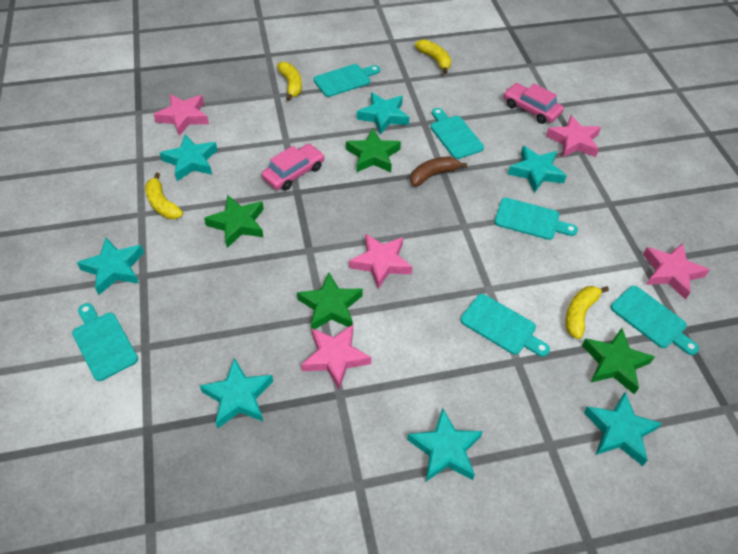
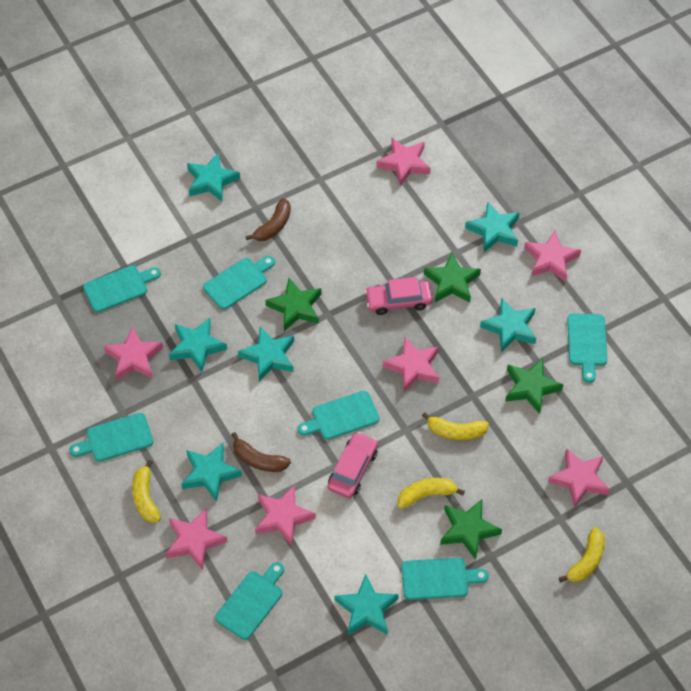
brown banana: [410,156,467,186] = 1 -> [231,432,291,472] [246,198,291,241] = 2
pink star: [153,94,209,136] [301,325,371,390] [349,233,412,289] [546,115,601,157] [643,243,710,300] = 5 -> [104,326,163,381] [166,509,227,570] [255,485,316,546] [376,138,431,186] [383,336,439,392] [524,230,581,282] [548,448,610,508] = 7
turquoise cutting board: [72,303,138,381] [314,64,380,97] [430,108,484,159] [460,294,550,357] [494,198,578,240] [611,286,699,355] = 6 -> [69,413,153,462] [83,265,161,312] [203,256,275,310] [215,562,284,640] [297,391,379,440] [401,558,489,600] [567,313,607,383] = 7

